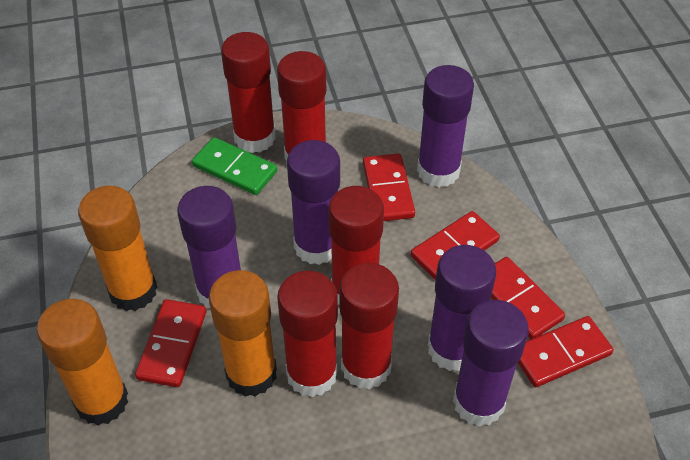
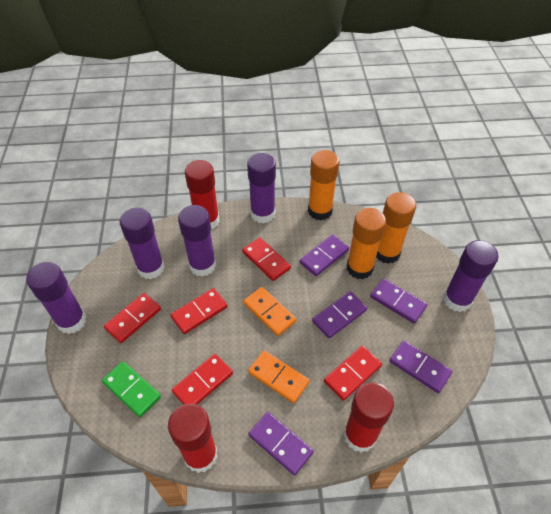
orange domino: none = 0 -> [243,287,296,336] [248,351,310,403] = 2
purple domino: none = 0 -> [248,412,314,476] [299,235,349,276] [312,291,367,338] [370,278,427,323] [389,340,452,393] = 5
red glue stick: [221,32,276,153] [277,51,326,164] [277,271,338,397] [329,186,384,305] [339,263,399,389] = 5 -> [168,403,218,473] [185,160,219,229] [344,382,394,453] = 3

